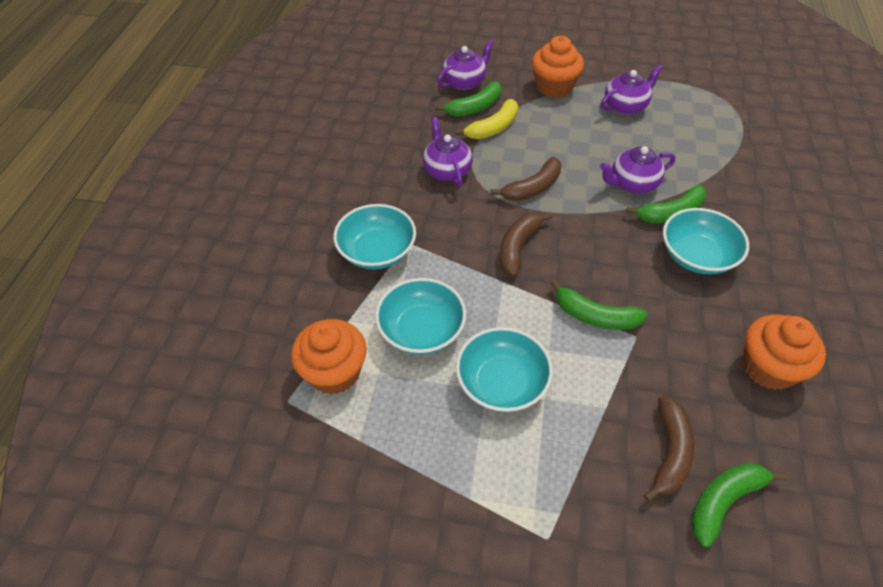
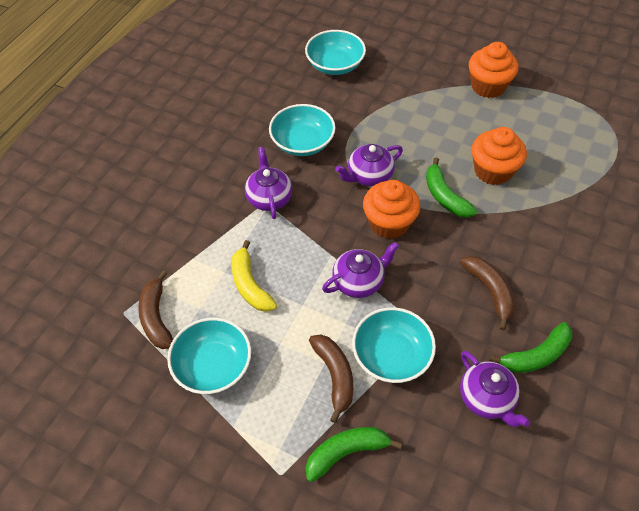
green banana: [435,81,502,117] [550,279,648,330] [626,185,706,223] [691,463,787,547] = 4 -> [306,427,402,482] [426,157,477,218] [489,322,572,373] = 3

